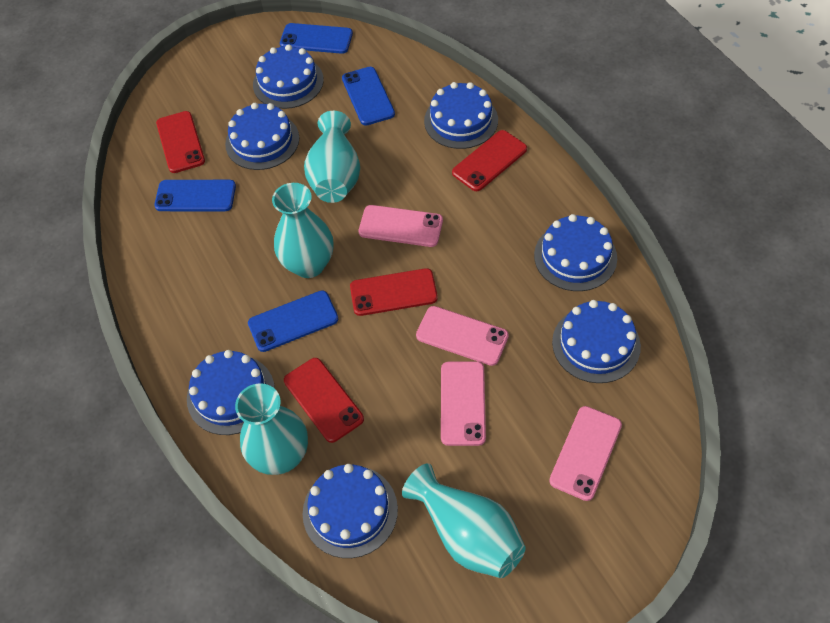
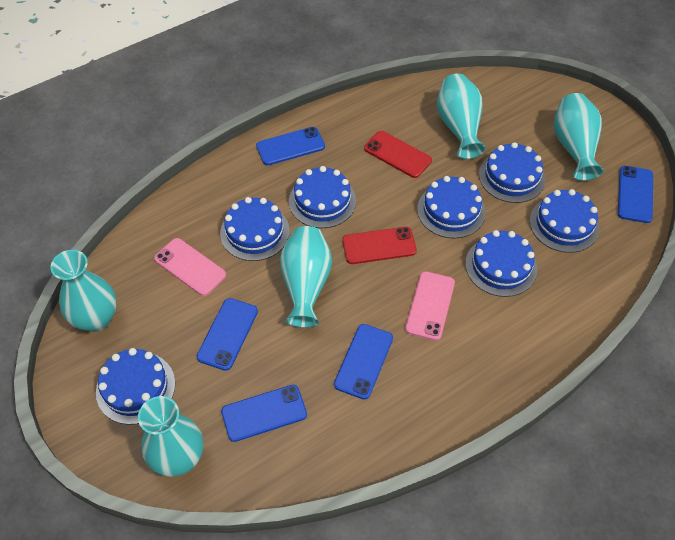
blue phone: [154,180,236,211] [248,290,338,352] [280,23,353,54] [342,67,395,125] = 4 -> [197,298,258,371] [221,385,307,442] [256,127,325,165] [334,324,393,400] [618,166,653,223] = 5
pink phone: [358,205,443,247] [416,306,509,366] [441,361,486,446] [549,406,622,501] = 4 -> [154,238,226,296] [405,271,455,341] = 2
red phone: [156,111,205,173] [284,358,364,443] [350,268,438,316] [452,130,527,191] = 4 -> [342,227,417,264] [364,131,432,178] = 2
turquoise vase: [235,383,308,475] [272,183,334,278] [304,111,360,203] [402,463,526,578] = 4 -> [50,250,116,332] [138,396,203,477] [280,226,332,328] [437,73,486,159] [554,93,604,181] = 5

